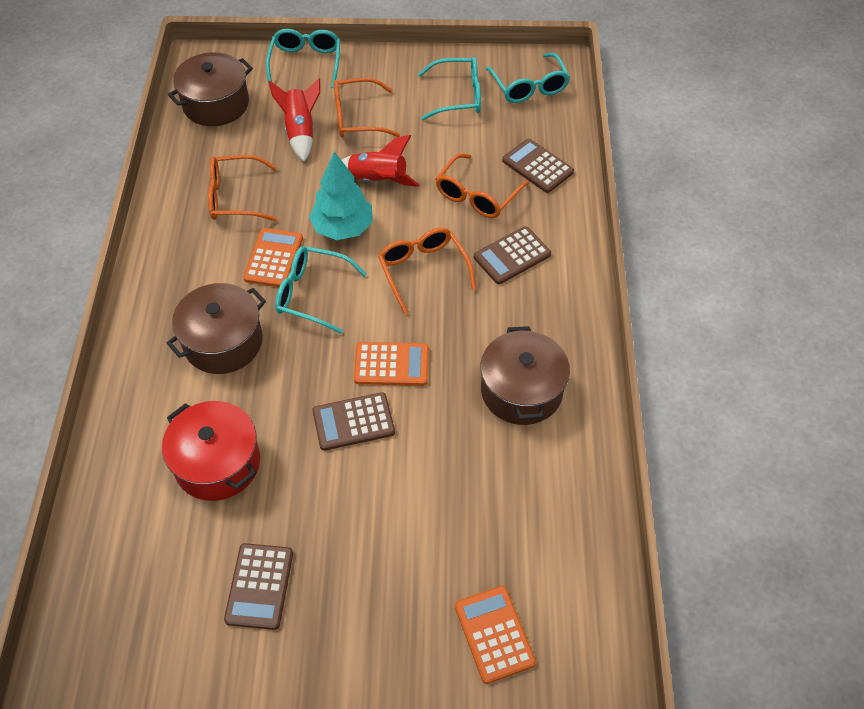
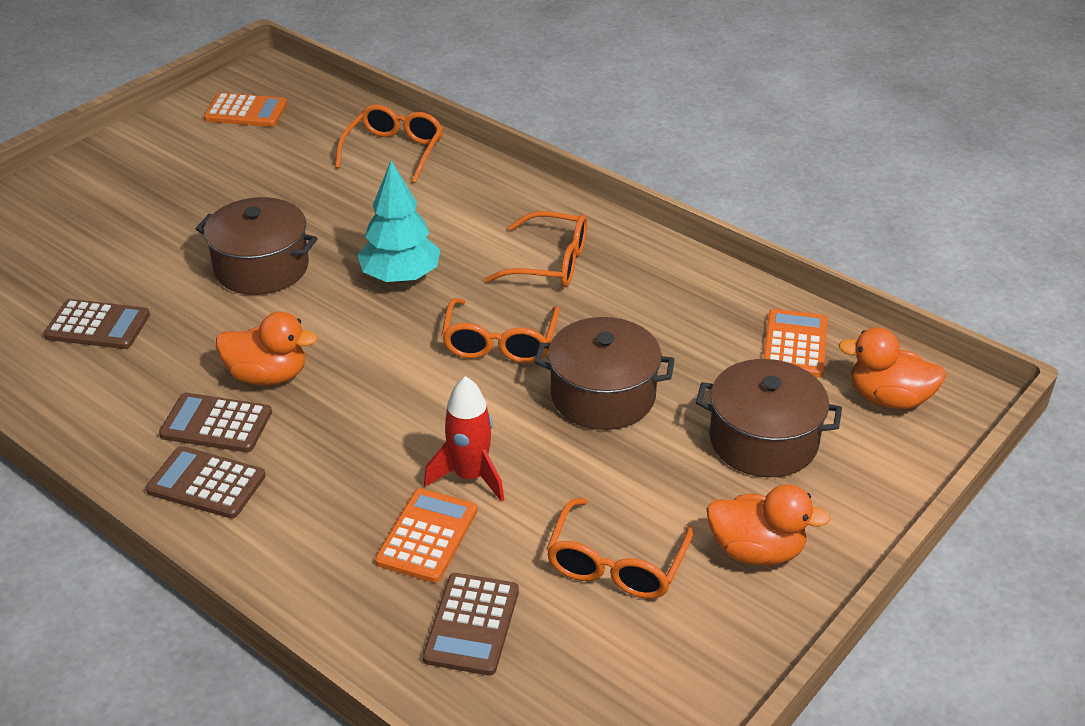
orange duck: none = 0 -> [216,312,317,385] [706,484,831,566] [839,327,946,409] = 3
red pot: [162,401,260,501] = 1 -> none = 0
red rocket: [268,78,320,162] [342,135,420,187] = 2 -> [424,376,504,502] = 1
turquoise glasses: [266,29,340,88] [275,246,367,334] [418,57,481,120] [486,53,570,103] = 4 -> none = 0

